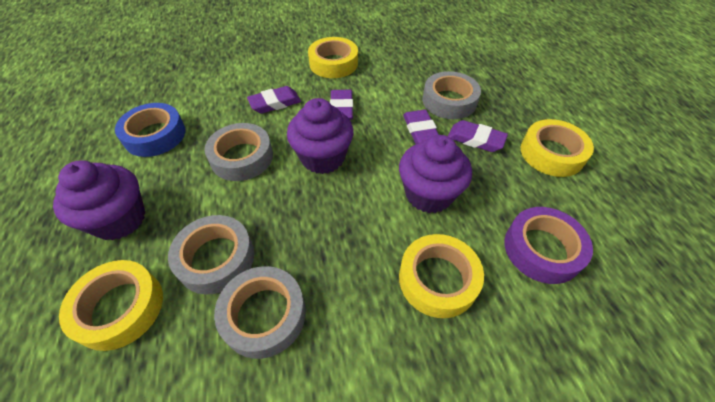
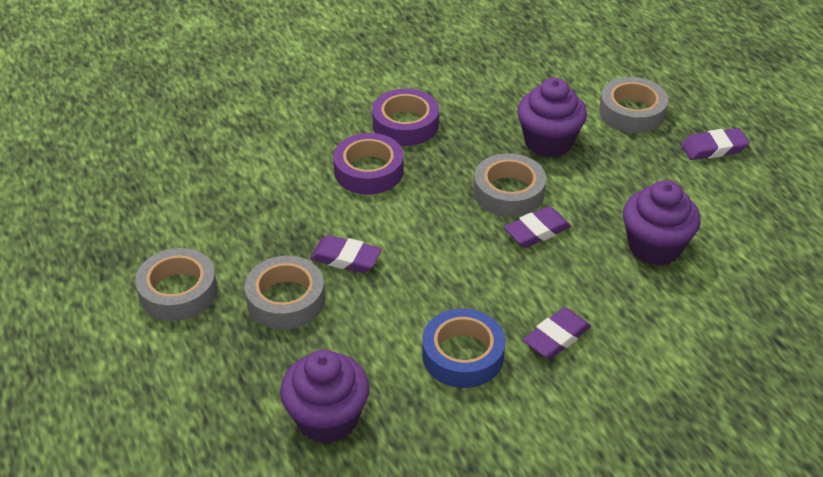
purple tape: [504,207,593,284] = 1 -> [333,133,404,194] [372,89,439,146] = 2
yellow tape: [59,260,163,351] [308,37,358,78] [399,234,484,318] [521,119,594,177] = 4 -> none = 0

